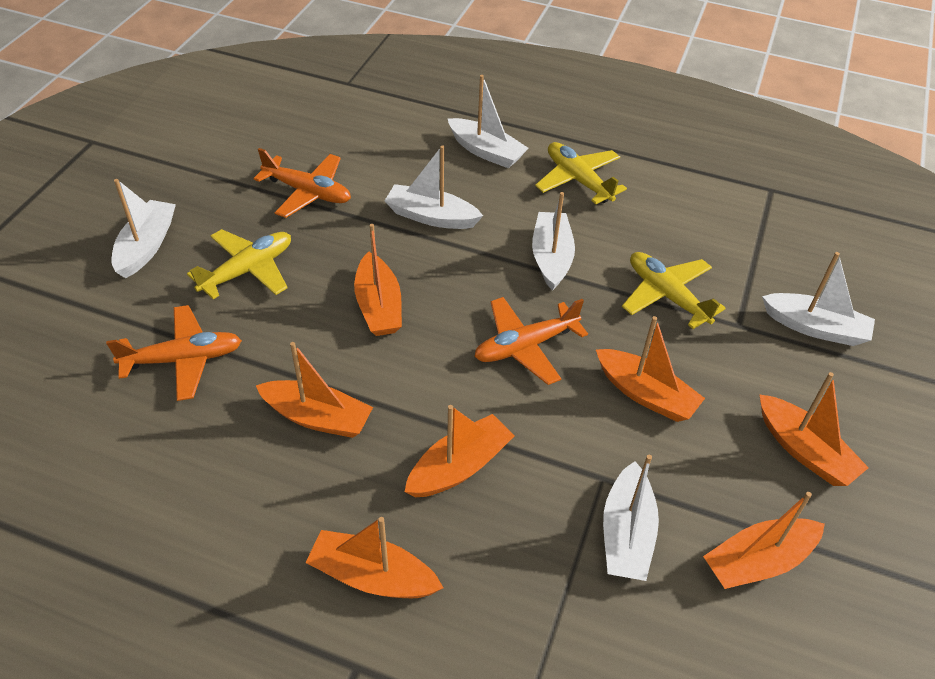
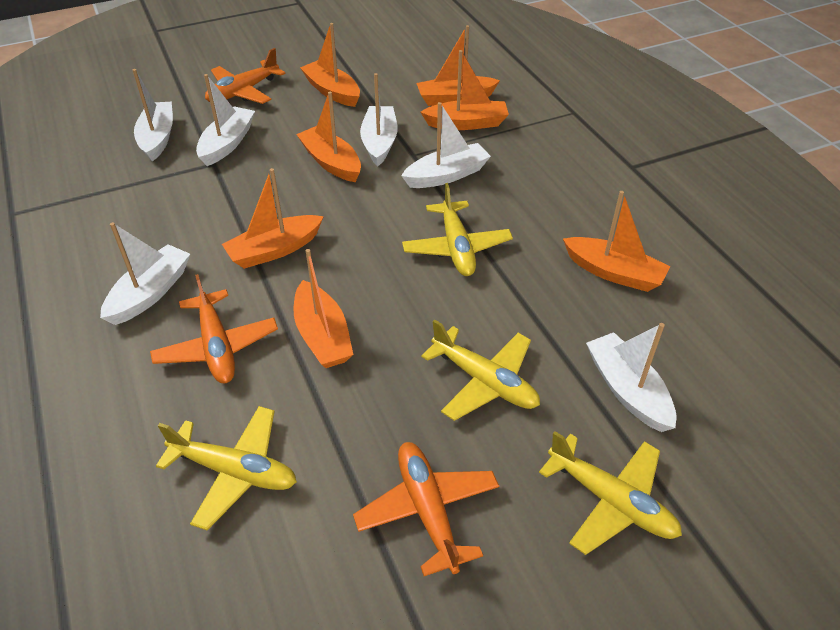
yellow plane: [187,229,291,299] [535,142,627,204] [622,252,726,329] = 3 -> [156,406,297,530] [402,183,513,276] [421,320,540,421] [539,431,682,555] = 4

